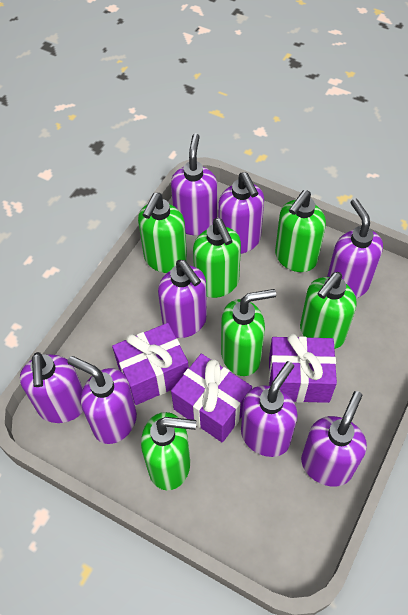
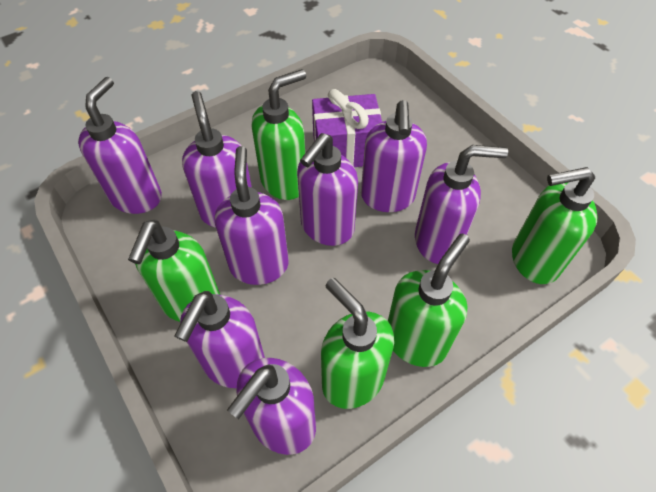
green soap dispenser: [138,193,187,273] [141,412,196,490] [193,218,241,298] [221,289,276,376] [275,190,326,272] [300,272,357,349] = 6 -> [128,220,220,322] [252,69,306,200] [321,278,394,409] [388,233,470,367] [512,167,597,284] = 5
purple gift: [112,323,189,405] [171,354,252,443] [269,334,337,403] = 3 -> [312,89,382,167] = 1

